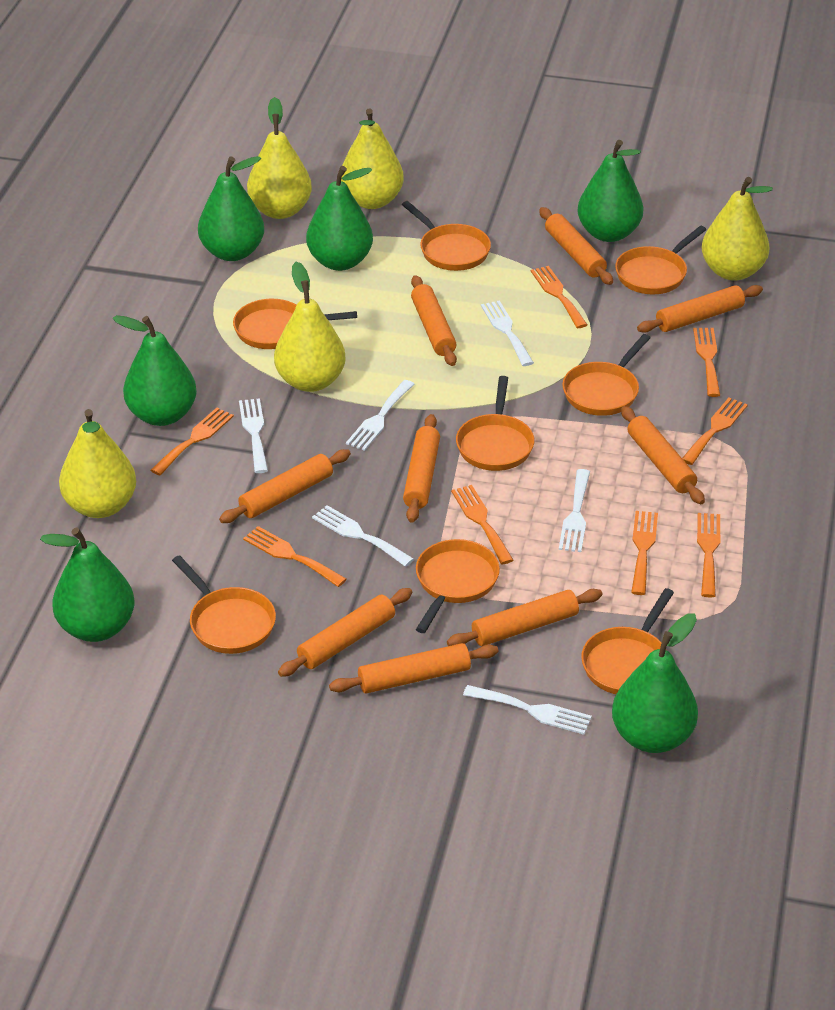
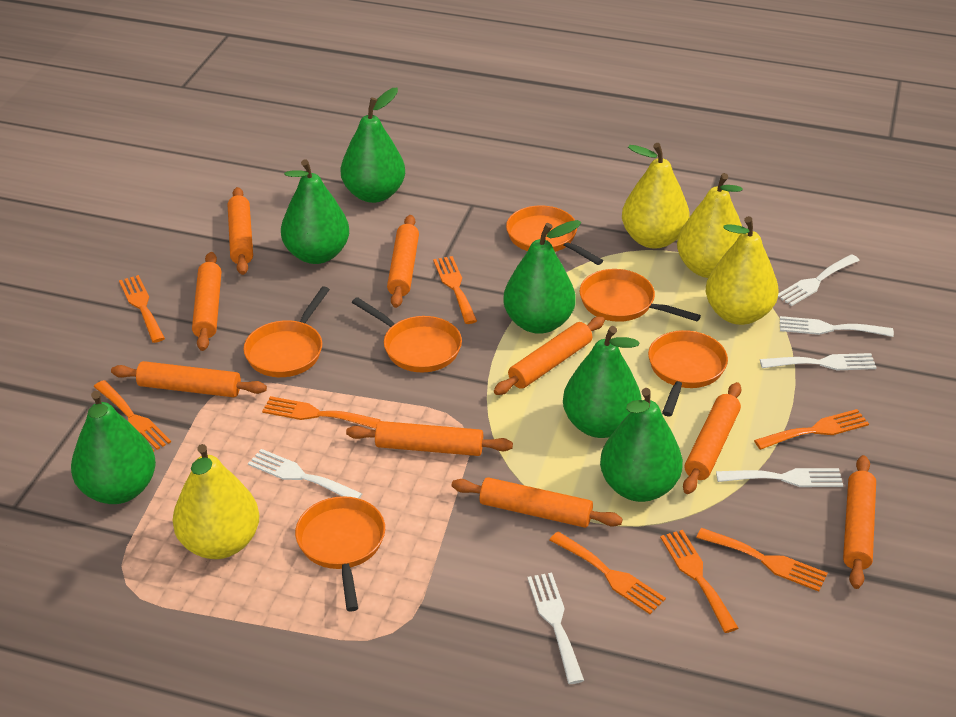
orange pan: [172,555,276,654] [233,299,357,349] [402,201,491,271] [416,539,500,633] [456,376,534,471] [562,334,651,416] [581,588,674,694] [615,226,706,294] = 8 -> [244,286,330,377] [295,496,385,612] [352,297,462,372] [506,205,603,265] [580,269,701,322] [648,330,728,417] = 6
yellow pear: [59,409,136,518] [247,97,312,219] [274,262,346,392] [341,108,404,209] [702,177,773,281] = 5 -> [173,444,259,559] [622,143,690,249] [677,173,743,278] [706,216,779,325] = 4

